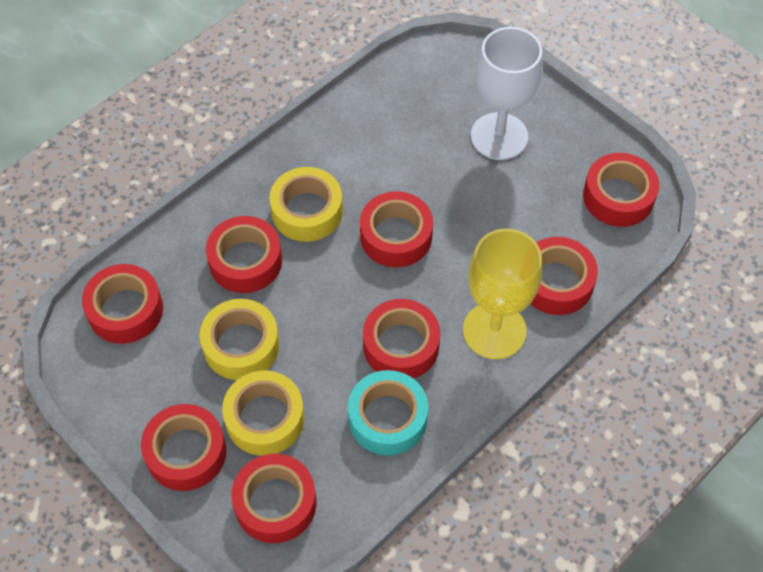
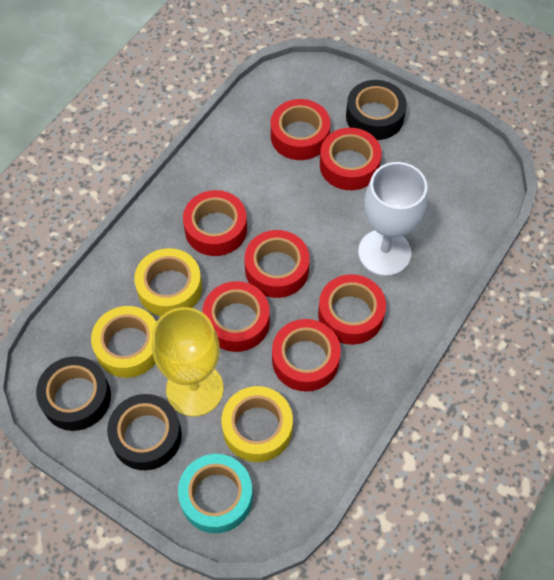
black tape: none = 0 -> [36,356,111,431] [107,394,182,470] [346,80,407,140] = 3
red tape: [82,264,163,344] [141,404,226,491] [206,216,282,293] [231,454,317,543] [360,191,433,267] [363,299,440,379] [531,237,598,315] [583,153,659,227] = 8 -> [183,190,247,256] [202,281,270,352] [244,230,310,298] [271,99,330,160] [272,319,341,392] [318,274,386,345] [320,128,382,190] = 7

